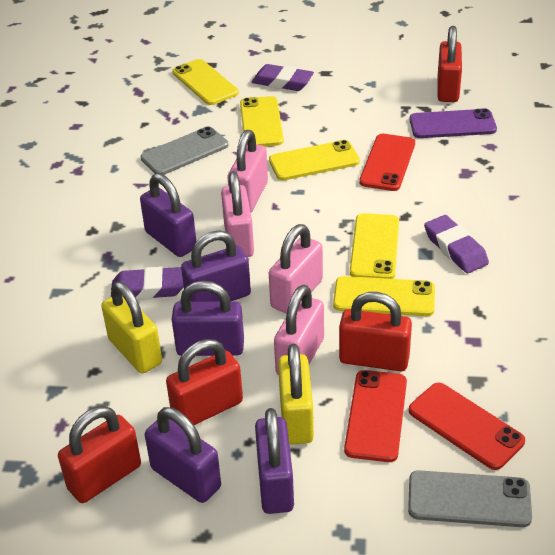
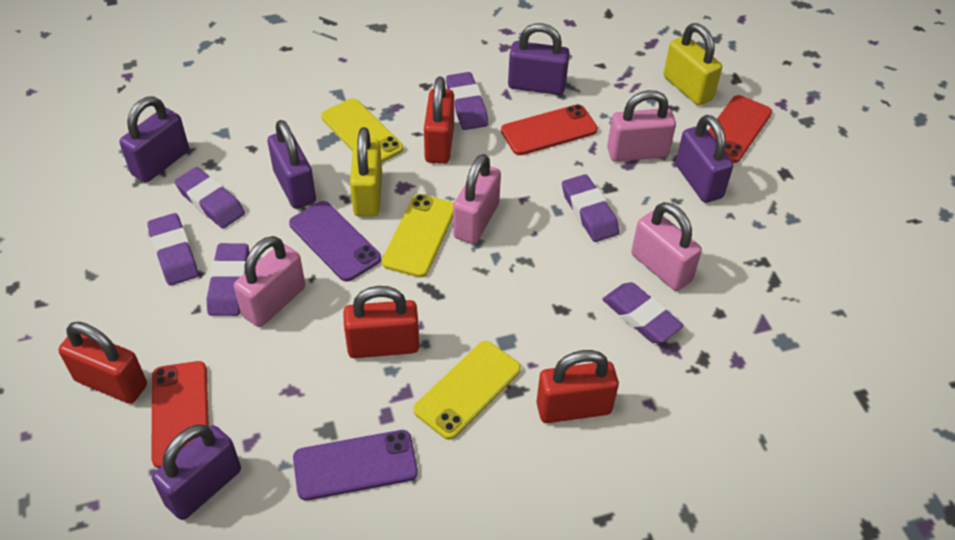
grey phone: [141,126,228,175] [408,470,532,527] = 2 -> none = 0
purple eraser: [111,266,184,300] [251,64,314,91] [424,215,489,273] = 3 -> [147,213,199,285] [175,167,245,228] [207,243,249,316] [446,72,488,130] [562,174,620,242] [602,282,684,343] = 6
purple phone: [409,108,497,138] = 1 -> [289,201,381,282] [293,430,418,501] = 2
yellow phone: [172,59,239,105] [240,96,284,146] [269,140,360,180] [333,276,435,316] [350,213,399,279] = 5 -> [321,98,403,162] [382,194,454,278] [414,341,521,440] = 3

